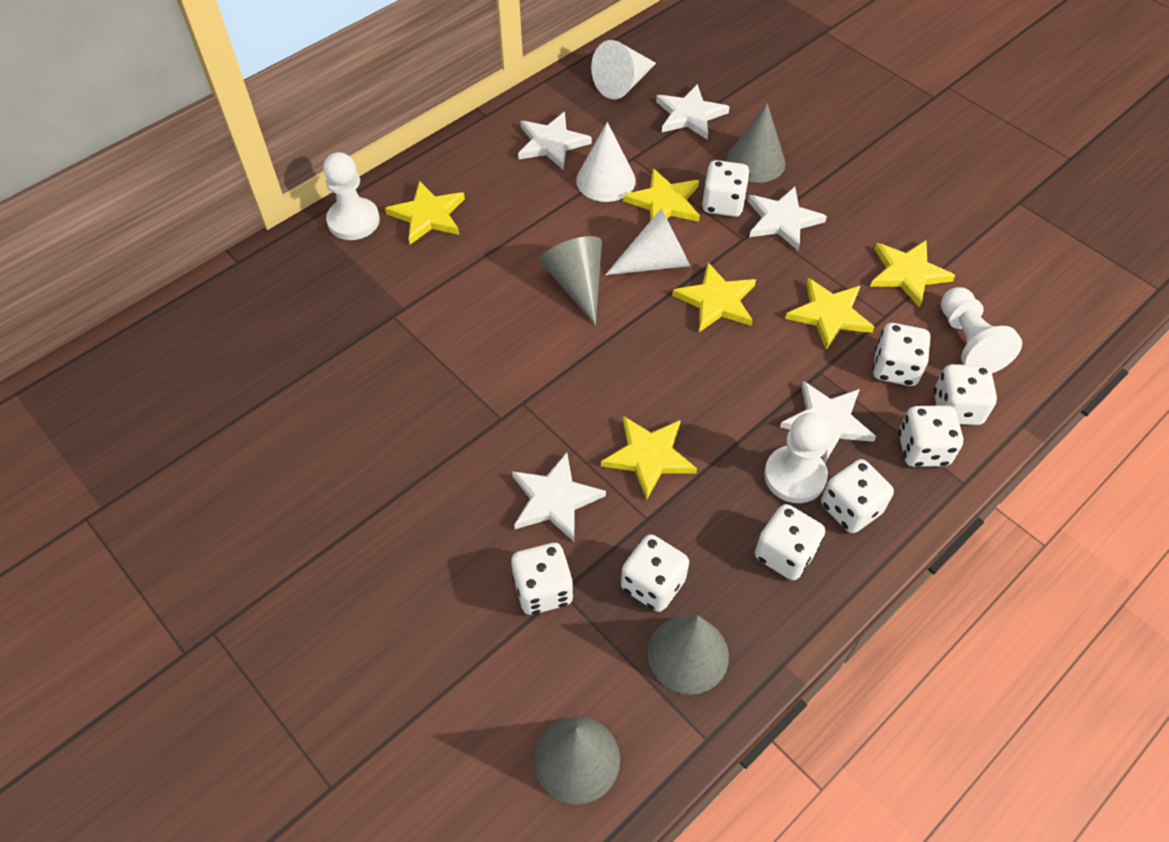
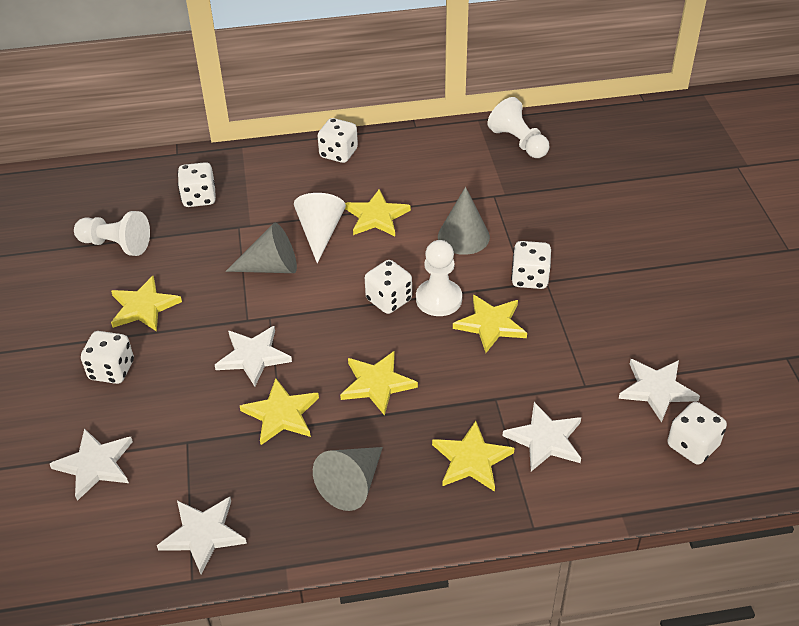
grey cone: [534,716,620,804] [540,236,602,325] [648,615,729,694] [727,103,786,183] = 4 -> [225,223,297,273] [313,447,383,511] [438,187,490,255] = 3
white cone: [576,122,636,202] [591,40,656,99] [605,209,690,275] = 3 -> [294,193,346,264] = 1
white dice: [511,543,574,615] [621,534,689,612] [702,160,750,217] [755,504,825,580] [821,459,894,533] [873,323,931,386] [898,405,963,467] [934,364,997,425] = 8 -> [81,331,134,384] [177,162,216,207] [318,118,358,163] [365,260,412,314] [511,241,551,289] [667,402,727,464] = 6

